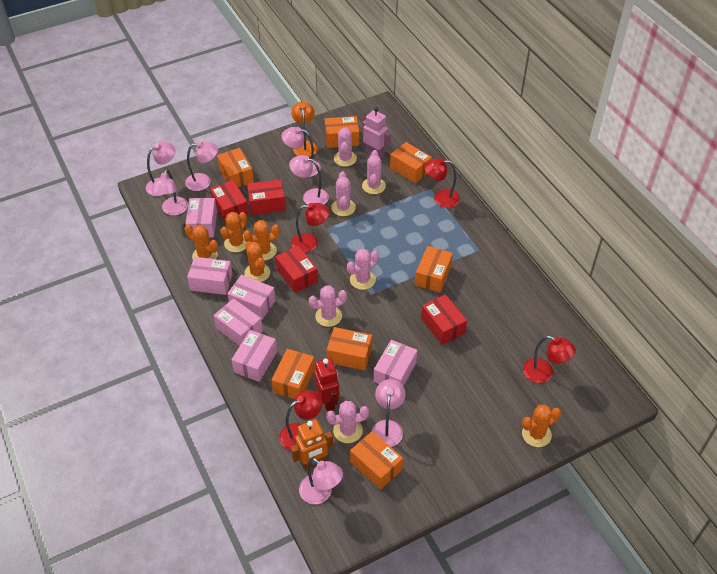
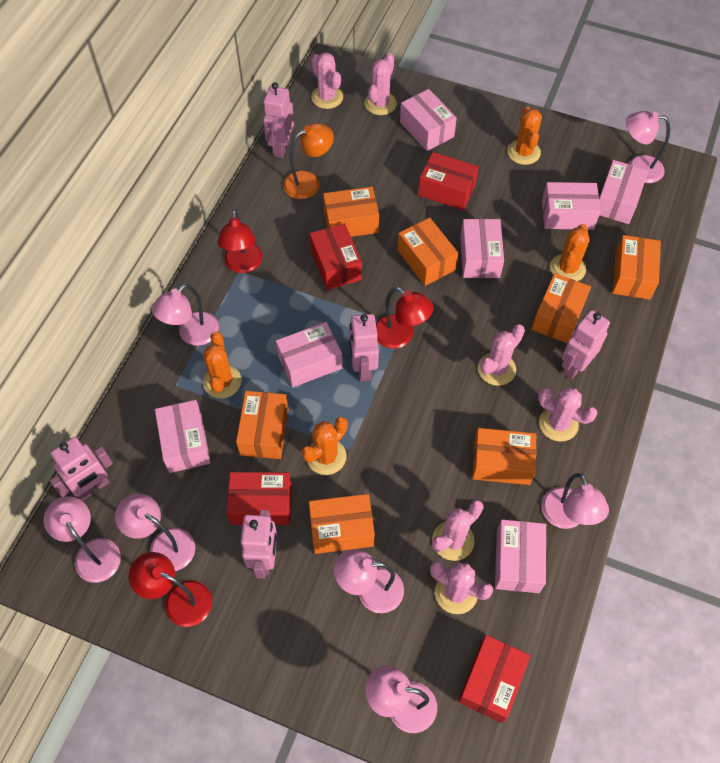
orange cactus: [185,224,218,259] [220,212,247,252] [243,220,280,261] [244,241,270,282] [522,405,561,447] = 5 -> [203,331,242,399] [301,417,348,475] [507,107,542,165] [550,224,590,281] = 4
orange robot: [291,419,333,470] = 1 -> none = 0
pink box: [185,198,217,237] [187,257,233,295] [213,298,263,346] [227,275,276,320] [232,330,277,382] [374,340,417,386] = 6 -> [155,400,211,473] [276,322,342,387] [400,89,457,151] [460,219,504,278] [495,520,546,593] [542,182,601,230] [599,160,648,224] = 7
pink robot: [362,107,391,159] = 1 -> [50,437,113,501] [241,510,278,579] [263,82,294,158] [349,314,379,382] [562,310,610,379] = 5
red lamp: [279,390,322,451] [291,203,330,253] [424,158,460,208] [523,336,576,383] = 4 -> [128,552,212,627] [217,209,263,273] [376,287,434,349] = 3
red robot: [314,358,340,411] = 1 -> none = 0

